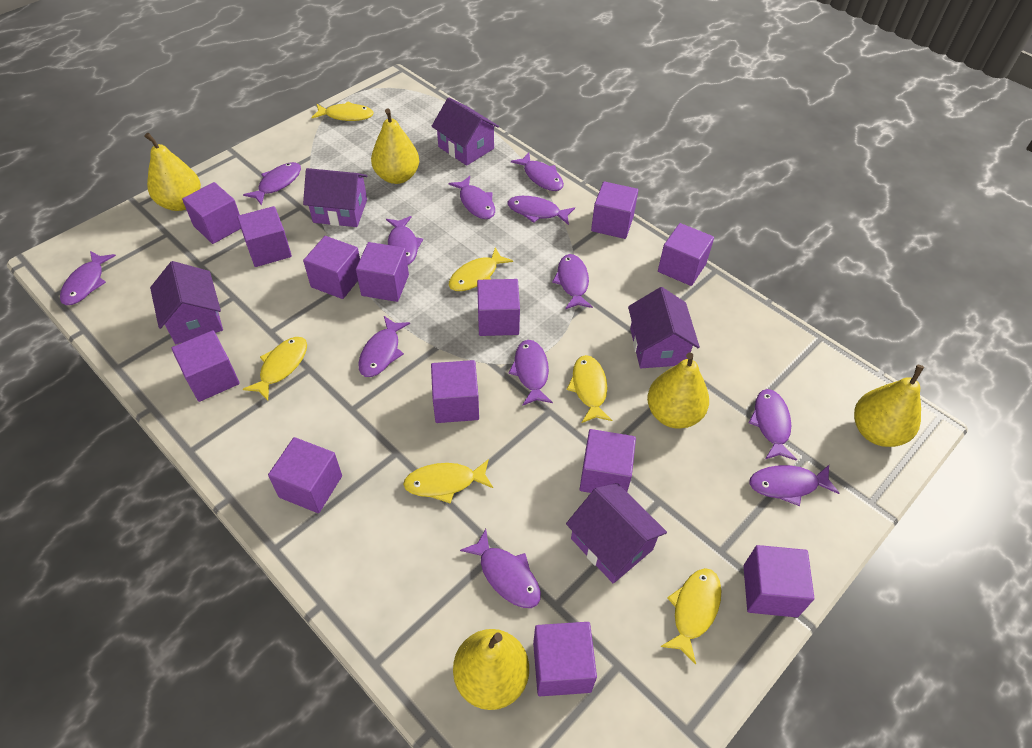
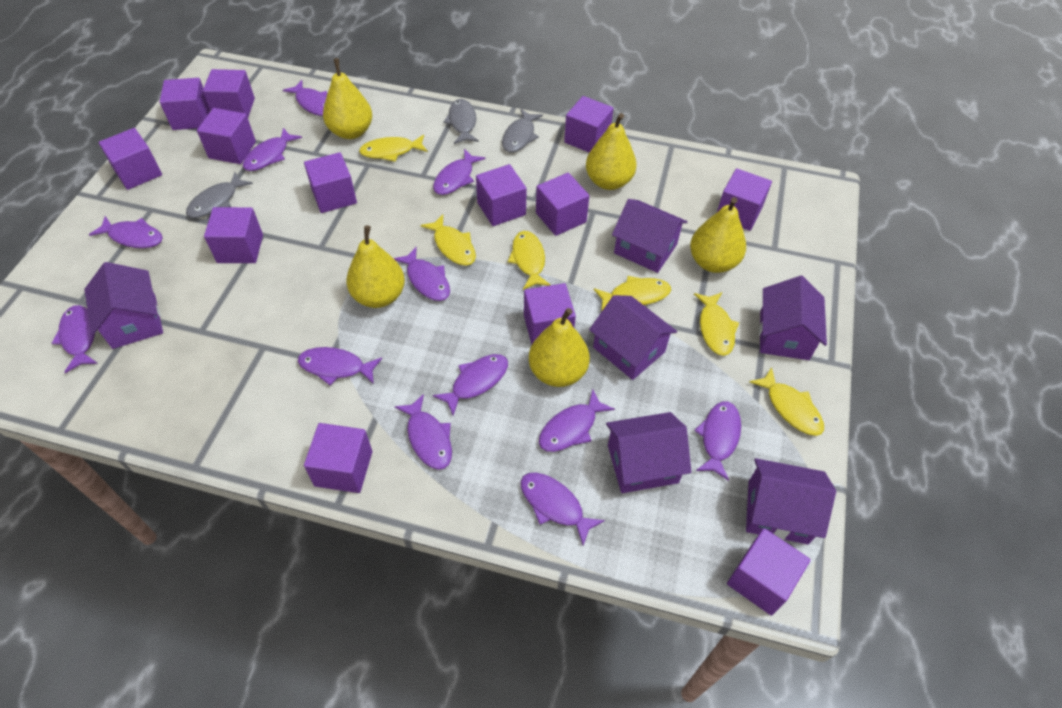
grey fish: none = 0 -> [186,172,253,218] [443,99,479,144] [502,109,543,153] = 3
purple house: [150,261,223,344] [303,168,367,227] [431,97,499,166] [566,483,667,584] [628,287,700,368] = 5 -> [84,262,163,349] [589,295,677,380] [606,412,691,493] [612,199,688,273] [746,458,836,544] [759,276,827,360] = 6

